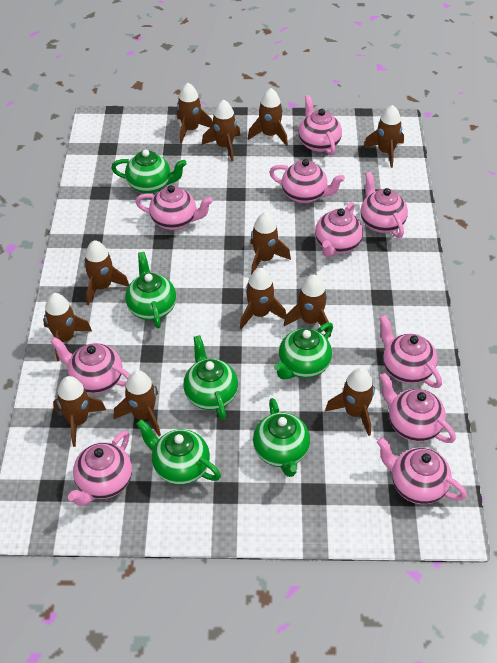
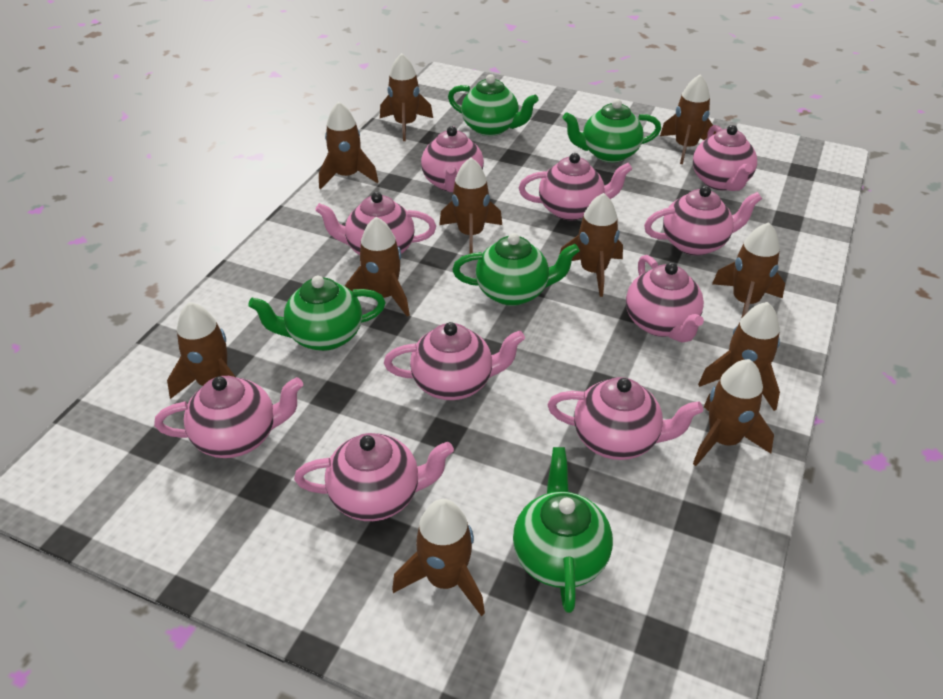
brown rocket: [43,293,92,361] [53,376,106,447] [84,240,129,305] [114,370,161,436] [177,83,212,144] [202,99,240,161] [240,268,286,329] [248,88,288,146] [250,212,291,275] [284,275,331,337] [325,367,375,436] [364,105,404,168] = 12 -> [167,302,236,399] [319,102,379,189] [345,217,410,317] [380,53,433,141] [392,499,485,616] [439,157,502,254] [559,193,623,297] [660,75,716,164] [693,359,774,466] [698,302,780,411] [712,222,785,319] = 11
green teapot: [111,150,187,194] [125,252,176,328] [137,419,221,485] [183,335,238,420] [253,398,310,477] [274,322,333,379] = 6 -> [248,276,386,351] [448,74,539,136] [452,233,579,306] [513,447,613,613] [563,99,661,163] = 5

